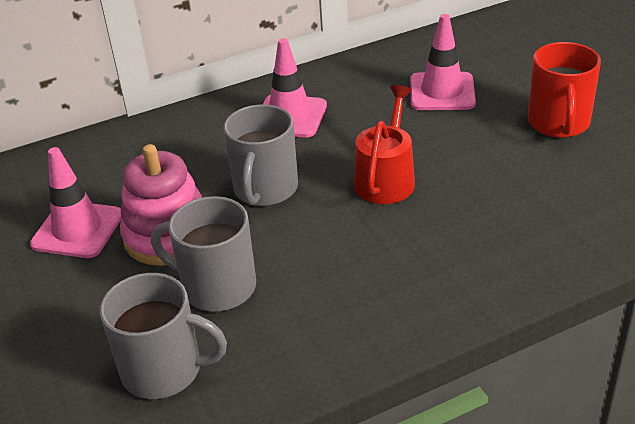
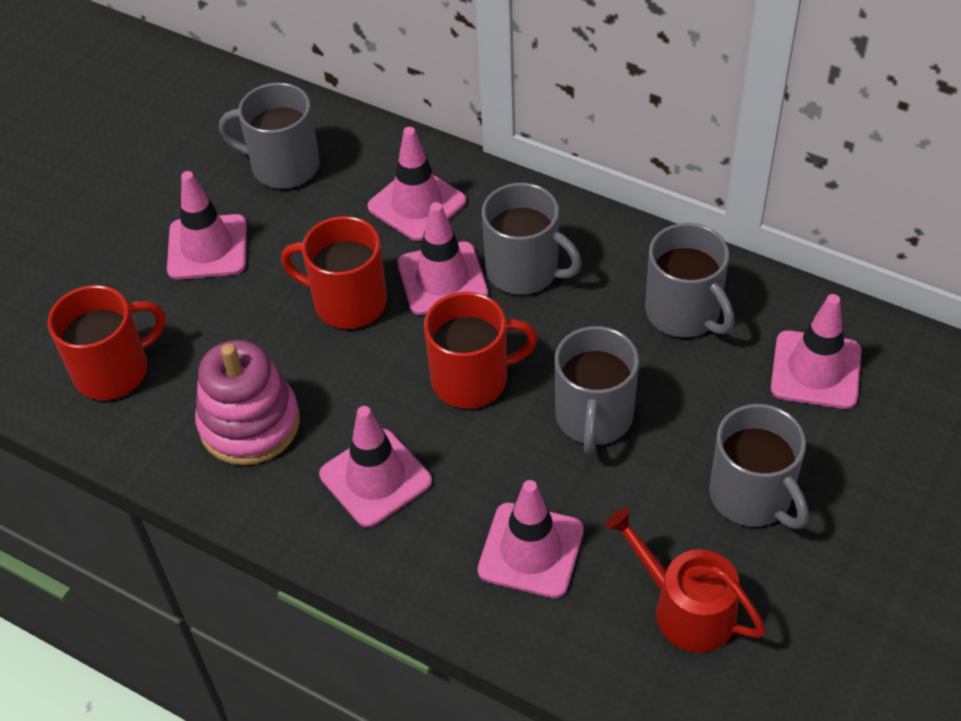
grey mug: [100,273,227,399] [151,196,256,312] [223,105,298,206] = 3 -> [219,83,320,189] [482,183,582,295] [555,326,639,454] [645,223,734,337] [709,404,808,529] = 5
pink traffic cone: [30,147,121,258] [262,38,327,138] [410,14,476,110] = 3 -> [167,171,247,280] [319,406,432,528] [368,127,466,241] [398,202,488,315] [477,480,584,598] [771,294,861,409] = 6
red mug: [528,42,601,138] = 1 -> [48,285,166,400] [281,216,387,329] [424,292,538,409] = 3

